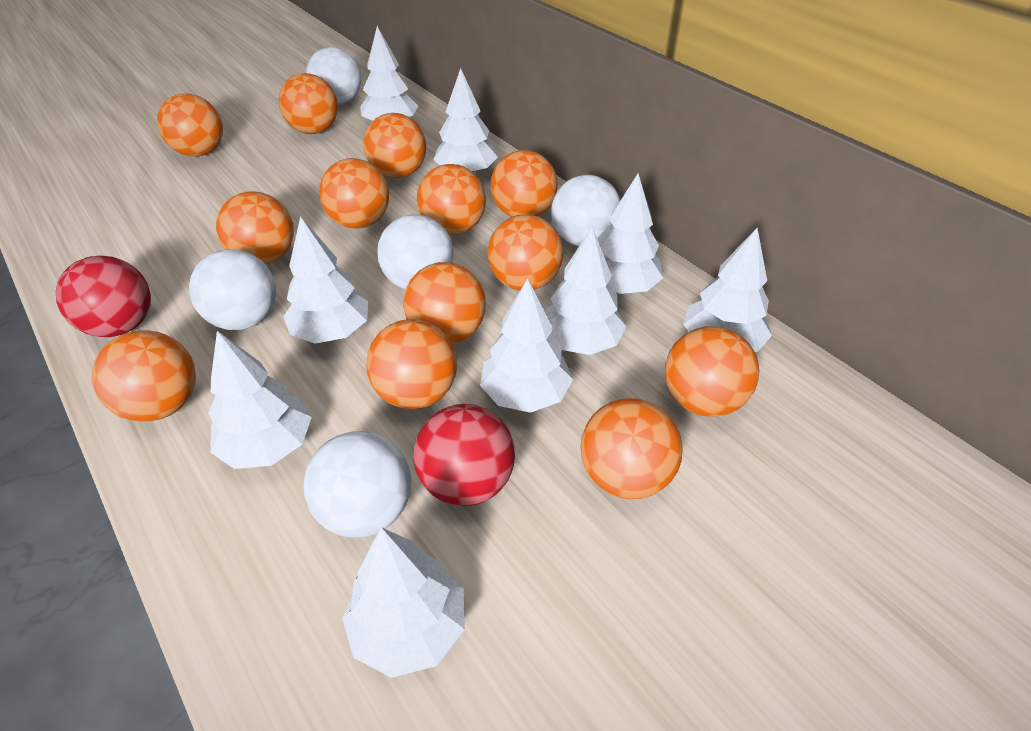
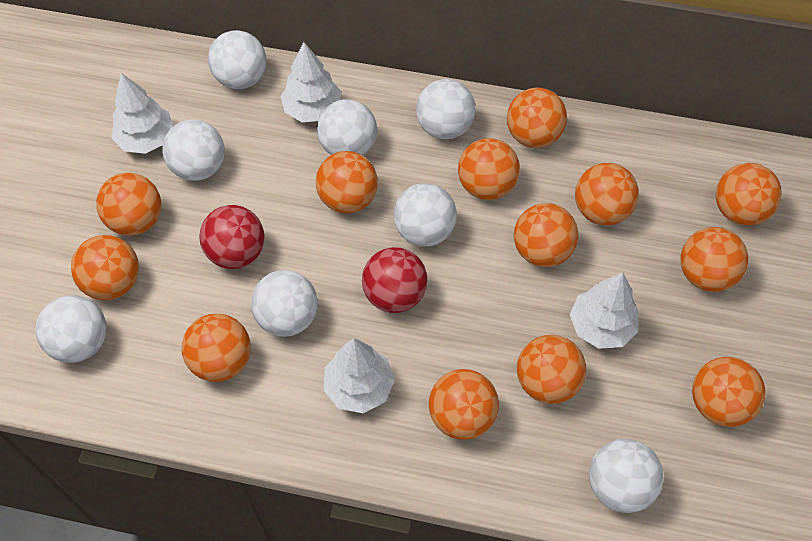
white ball: [189,249,276,330] [303,431,411,537] [306,47,361,105] [377,215,454,290] [551,175,620,246] = 5 -> [36,295,107,363] [162,120,225,181] [208,30,267,89] [251,270,318,337] [317,99,377,155] [393,183,457,247] [416,79,475,139] [589,439,664,513] = 8
white tree: [208,331,312,469] [283,216,369,344] [342,527,465,678] [360,26,418,121] [433,68,498,173] [480,278,573,413] [545,227,626,355] [597,174,663,294] [683,227,772,352] = 9 -> [111,73,174,154] [280,42,341,122] [323,339,395,413] [570,273,639,349] = 4

